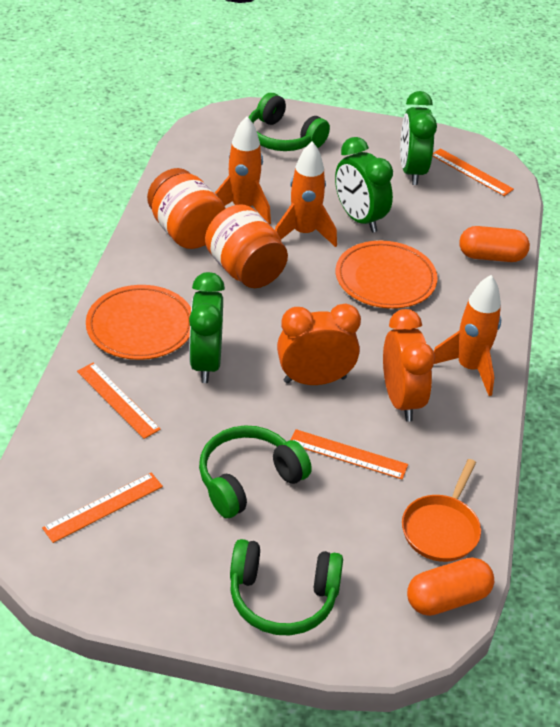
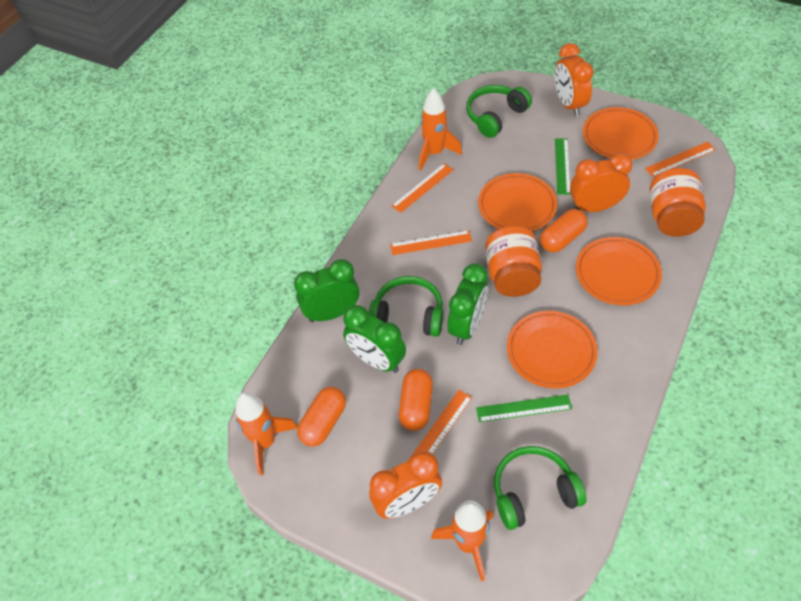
green ruler: none = 0 -> [476,394,572,422] [555,138,571,195] = 2
orange capsule: [407,557,494,616] [459,226,530,262] = 2 -> [297,387,346,447] [399,369,433,431] [540,209,588,252] = 3
orange clock: [277,304,361,385] [383,309,435,421] = 2 -> [369,451,442,519] [555,43,594,117] [570,153,633,212] = 3
orange pan: [402,459,481,562] = 1 -> none = 0
orange plate: [86,285,191,360] [336,241,438,309] = 2 -> [478,173,557,231] [507,311,598,388] [576,237,662,305] [583,107,659,160] = 4

